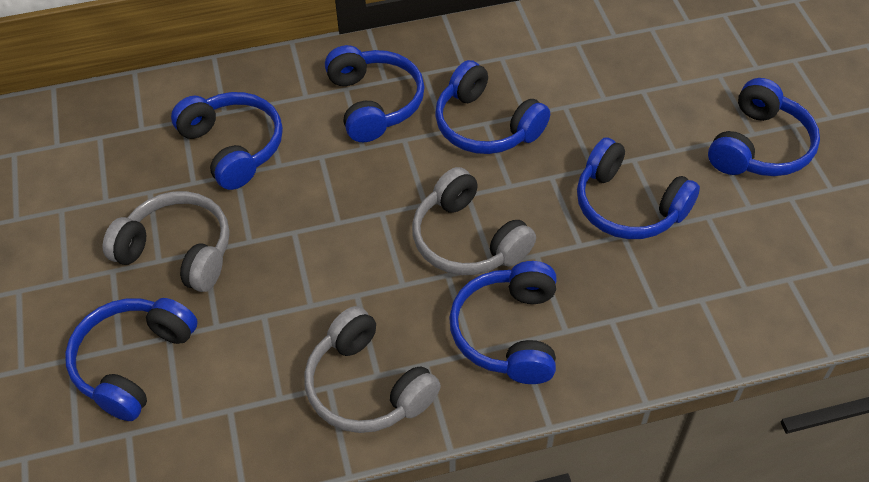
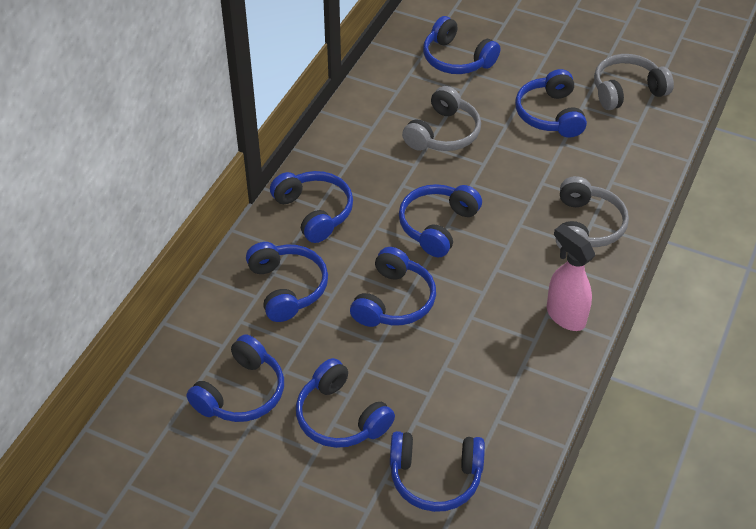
blue headphones: [65,298,198,421] [171,92,283,190] [325,45,425,142] [435,60,550,154] [449,261,556,384] [577,137,700,239] [708,78,820,176] = 7 -> [186,335,284,422] [246,242,328,322] [270,171,353,243] [296,358,395,448] [350,247,436,327] [390,431,485,512] [399,184,482,257] [423,16,500,74] [515,69,587,138] = 9
pink spray bottle: none = 0 -> [547,224,595,331] = 1

